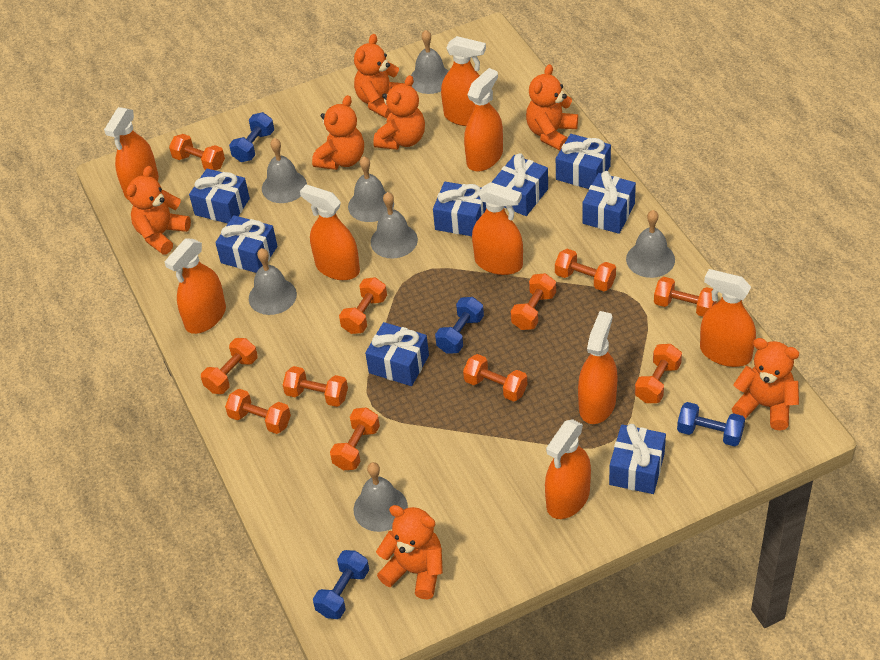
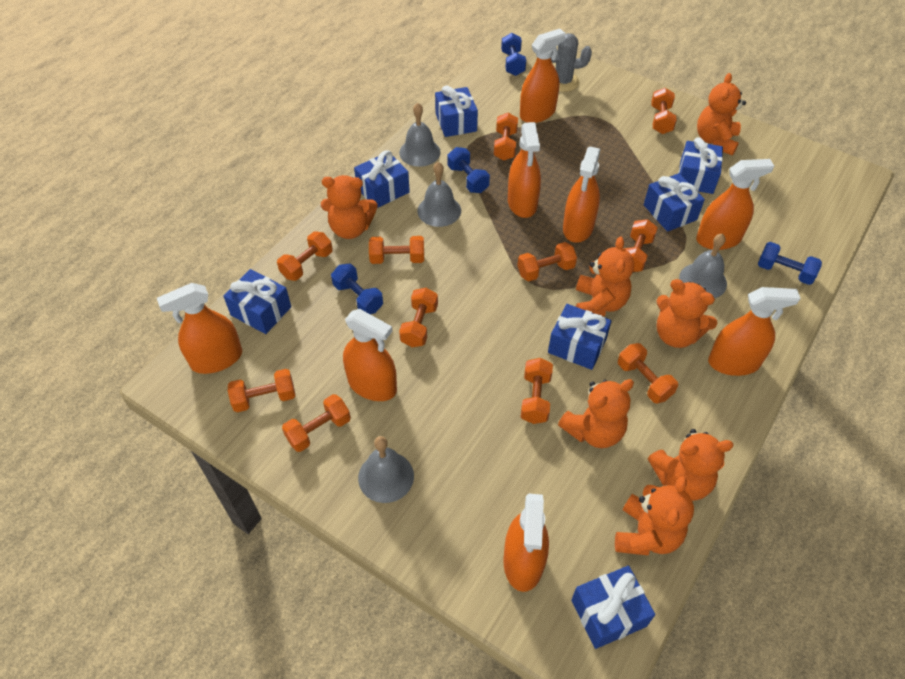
blue gift: [189,169,250,223] [215,215,277,273] [365,322,429,386] [433,182,486,236] [492,153,548,216] [556,134,611,189] [582,171,636,234] [609,424,666,494] = 8 -> [223,269,291,334] [354,150,410,208] [435,86,478,137] [548,304,612,370] [571,566,655,649] [644,173,705,232] [678,137,723,194] = 7
grey bell: [249,248,297,315] [262,138,307,203] [348,156,394,222] [354,462,408,532] [371,192,418,259] [411,30,449,94] [626,210,675,278] = 7 -> [358,436,414,503] [399,103,441,167] [417,162,461,227] [679,234,727,298] = 4
grey cactus: none = 0 -> [551,33,592,92] = 1
orange spray bottle: [104,107,159,200] [165,238,226,334] [300,185,360,280] [441,36,486,126] [464,68,503,171] [472,182,523,275] [545,419,591,519] [578,311,618,424] [700,269,756,367] = 9 -> [157,283,242,374] [343,309,397,401] [504,494,549,592] [508,122,541,218] [520,29,566,123] [563,147,600,243] [696,159,774,250] [708,287,800,376] = 8

